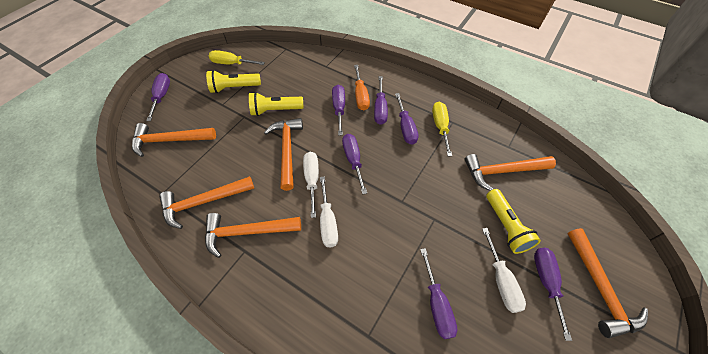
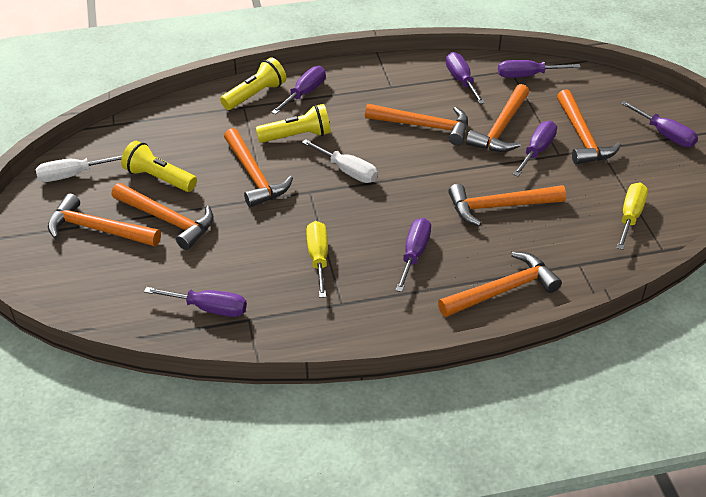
orange hammer: [132,123,216,157] [159,176,254,229] [205,213,301,258] [264,118,303,191] [464,154,556,191] [568,228,648,338] = 6 -> [48,194,161,246] [112,183,213,250] [224,128,293,207] [365,104,468,145] [438,252,562,317] [448,184,566,226] [466,84,529,152] [557,89,621,165] = 8
orange screwdriver: [354,65,370,110] = 1 -> none = 0
white screwdriver: [303,152,319,218] [320,176,338,247] [482,228,526,313] = 3 -> [36,155,122,182] [302,139,378,183] = 2

